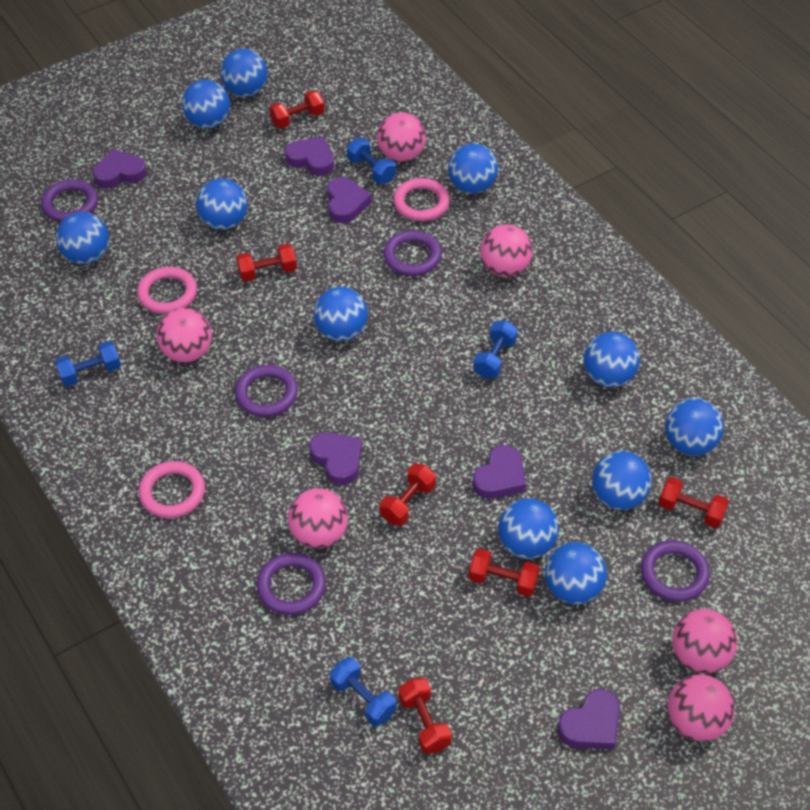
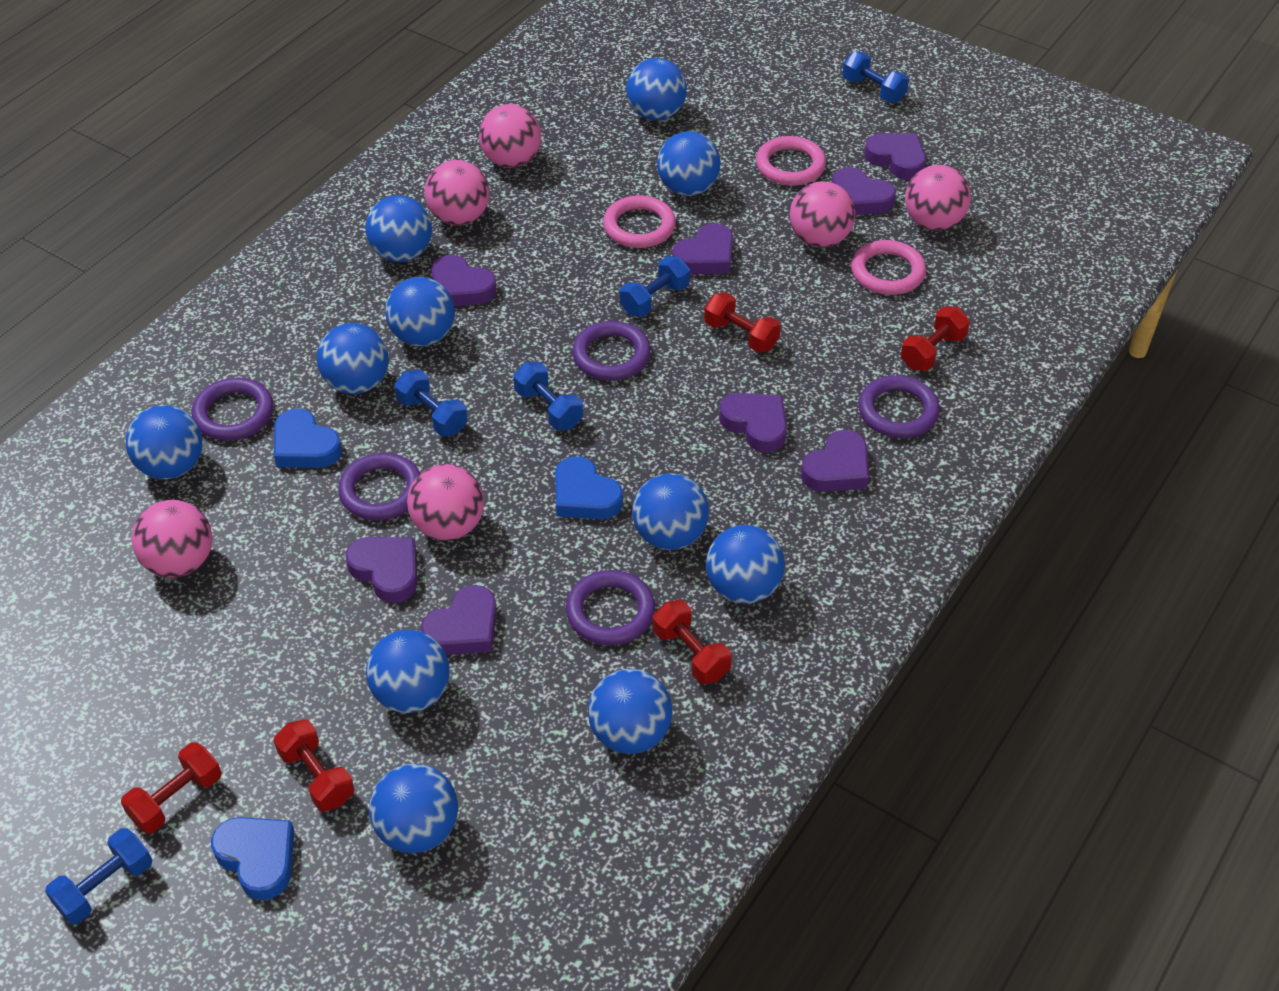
blue dumbbell: [55,341,121,387] [330,657,396,726] [347,138,396,184] [473,320,518,378] = 4 -> [45,828,152,924] [394,369,468,437] [513,362,583,430] [620,256,690,317] [842,51,909,103] = 5
blue heart: none = 0 -> [211,817,294,900] [274,408,342,468] [555,456,623,520] = 3
purple heart: [93,149,147,188] [285,137,334,176] [309,432,362,485] [327,177,371,223] [473,445,526,499] [557,689,620,749] = 6 -> [345,537,417,603] [421,585,497,655] [431,255,496,306] [672,223,733,274] [719,393,787,453] [801,430,869,492] [832,167,896,215] [864,133,926,180] = 8
red dumbbell: [236,244,297,282] [269,90,325,129] [380,463,436,526] [398,678,452,754] [469,549,540,597] [658,477,729,528] = 6 -> [121,742,222,834] [273,719,354,812] [653,600,732,684] [704,292,781,353] [901,307,970,371] = 5

